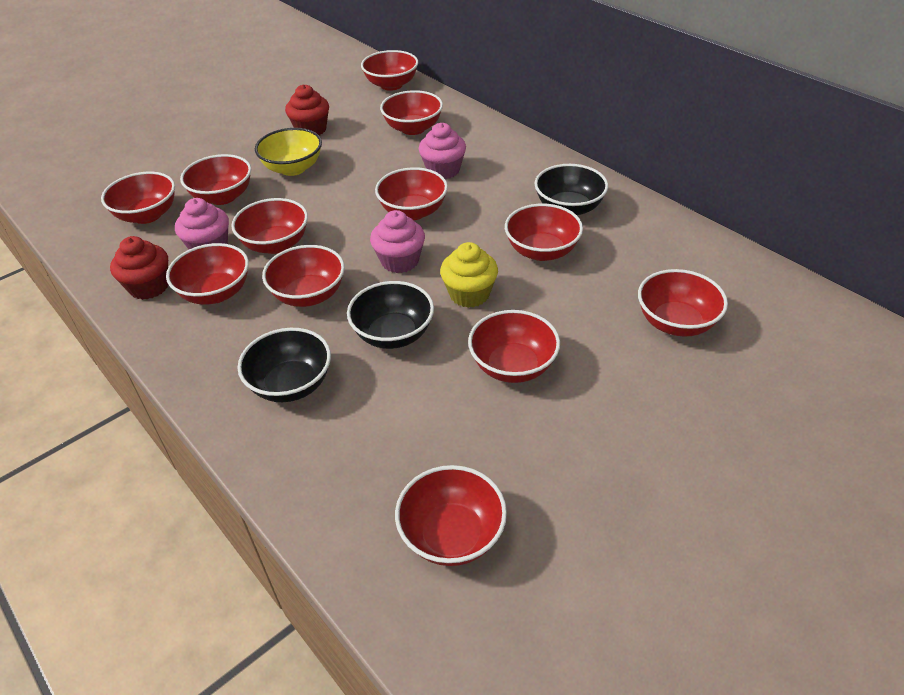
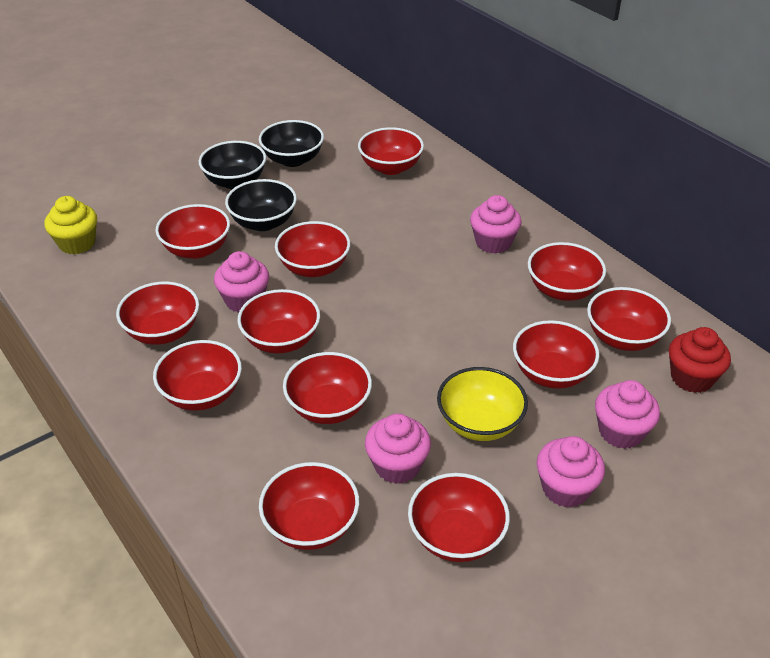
pink cupcake: [175,198,229,249] [370,210,425,273] [419,123,466,179] = 3 -> [214,251,269,313] [365,414,431,484] [470,195,522,254] [537,436,605,508] [595,380,660,449] = 5
red cupcake: [110,236,168,300] [285,84,329,135] = 2 -> [669,327,731,393] = 1

